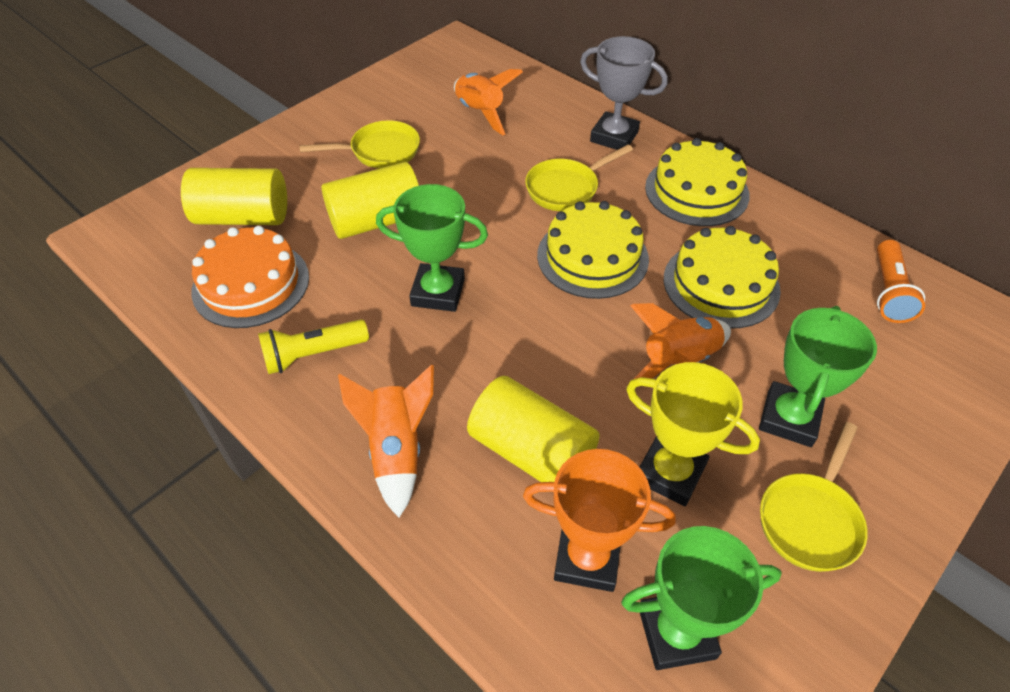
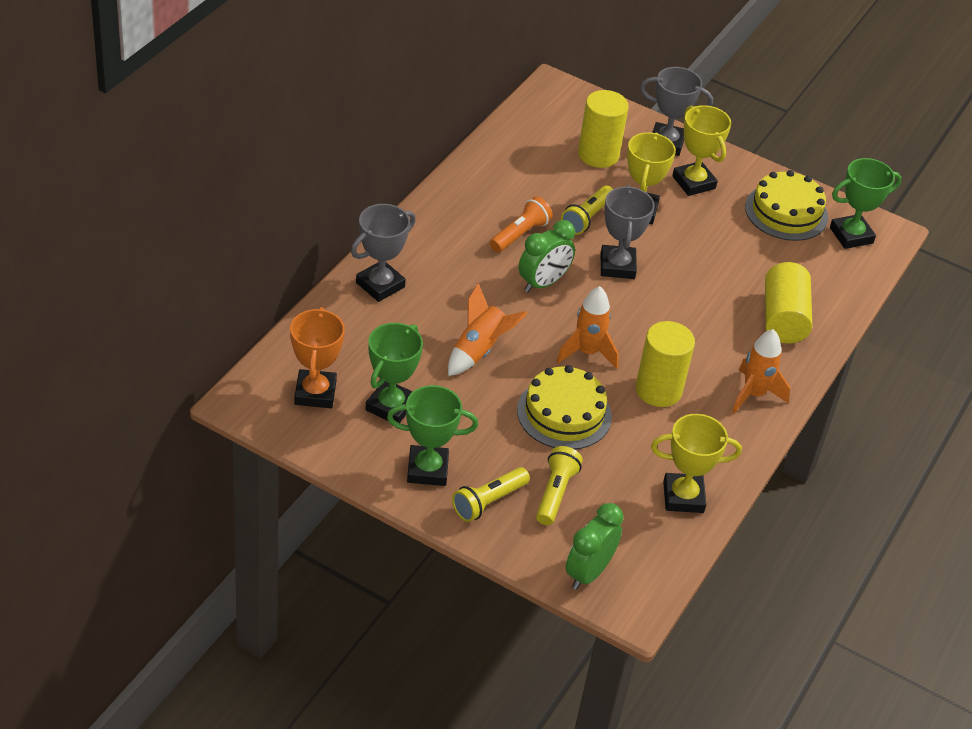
green clock: none = 0 -> [519,220,575,292] [565,503,624,590] = 2
grey trophy: [580,36,668,150] = 1 -> [351,204,416,302] [601,185,655,279] [640,67,713,156] = 3
orange cake: [191,226,309,328] = 1 -> none = 0
yellow cake: [537,201,649,299] [645,138,750,226] [664,226,781,329] = 3 -> [517,365,612,449] [745,170,828,241] = 2
yellow flashlight: [258,319,369,374] = 1 -> [452,467,530,522] [536,446,583,525] [561,186,613,235] = 3
yellow pan: [300,120,420,169] [525,144,633,211] [760,422,868,572] = 3 -> none = 0
yellow trophy: [626,362,760,506] = 1 -> [627,132,676,224] [651,414,742,513] [672,105,731,196] = 3

